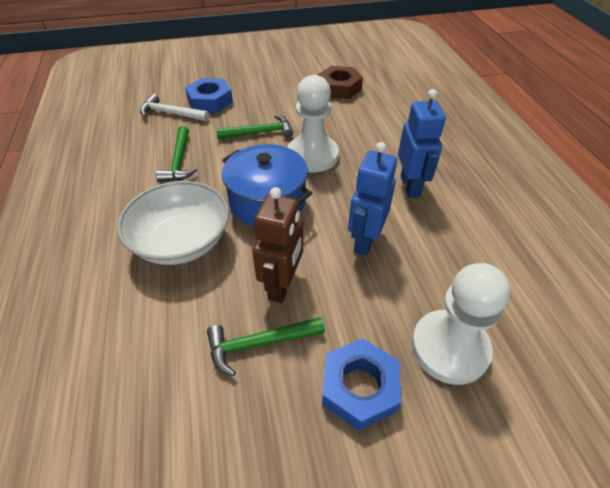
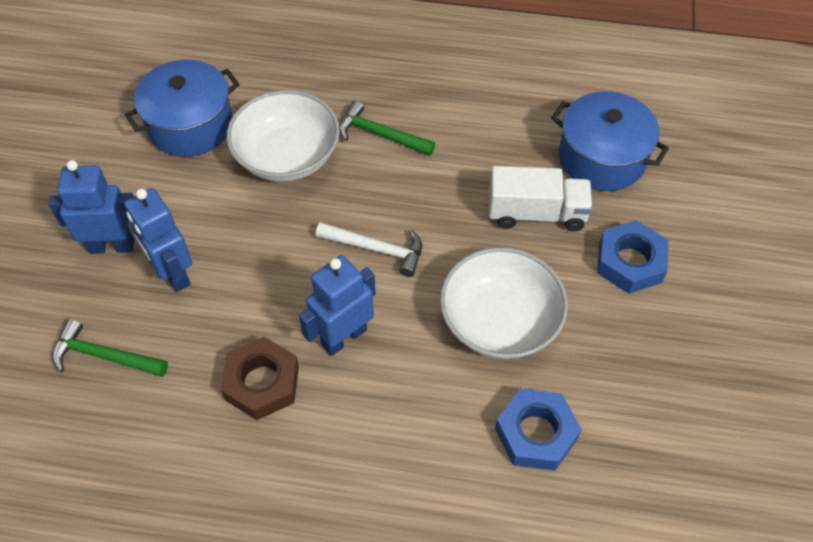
blue pot: [222,144,312,227] = 1 -> [125,60,240,157] [551,91,669,191] = 2
blue robot: [348,142,397,256] [398,89,446,198] = 2 -> [48,160,134,254] [124,188,192,292] [299,255,376,356] = 3
brown robot: [252,187,303,303] = 1 -> none = 0
green hammer: [156,126,198,182] [207,317,325,376] [216,115,293,139] = 3 -> [52,319,168,377] [339,100,435,156] = 2
white bowl: [117,181,229,265] = 1 -> [226,90,340,182] [440,247,568,359] = 2
white pawn: [287,75,339,172] [411,263,510,385] = 2 -> none = 0
white truck: none = 0 -> [489,166,593,231] = 1

